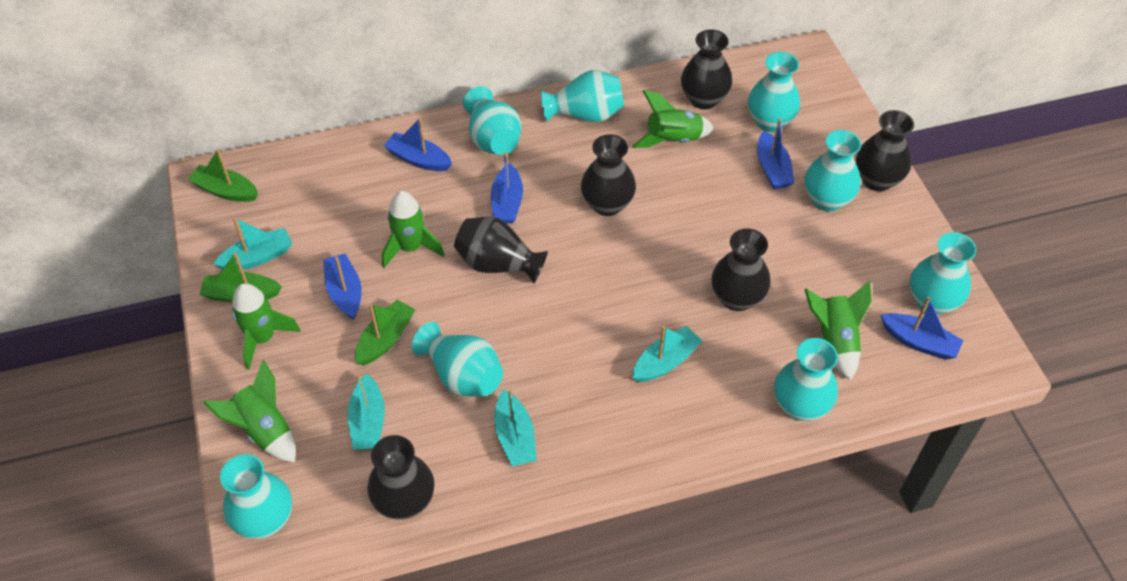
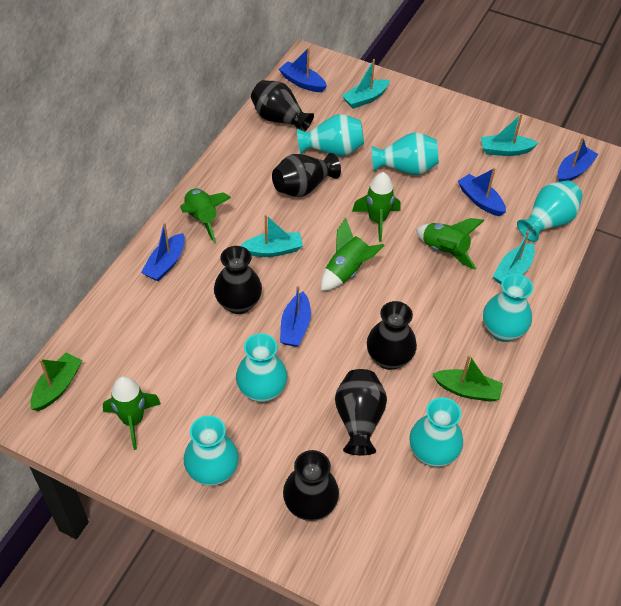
green boat: [188,149,258,202] [200,252,282,302] [355,300,416,366] = 3 -> [30,353,82,411] [433,355,503,402] = 2
turquoise vase: [220,454,292,539] [412,322,503,397] [463,86,521,155] [541,70,624,122] [748,52,800,132] [774,338,838,421] [805,130,862,211] [910,232,976,315] = 8 -> [184,416,239,486] [236,333,287,403] [297,114,364,156] [371,132,439,175] [409,397,463,467] [483,274,533,342] [517,180,583,242] = 7

